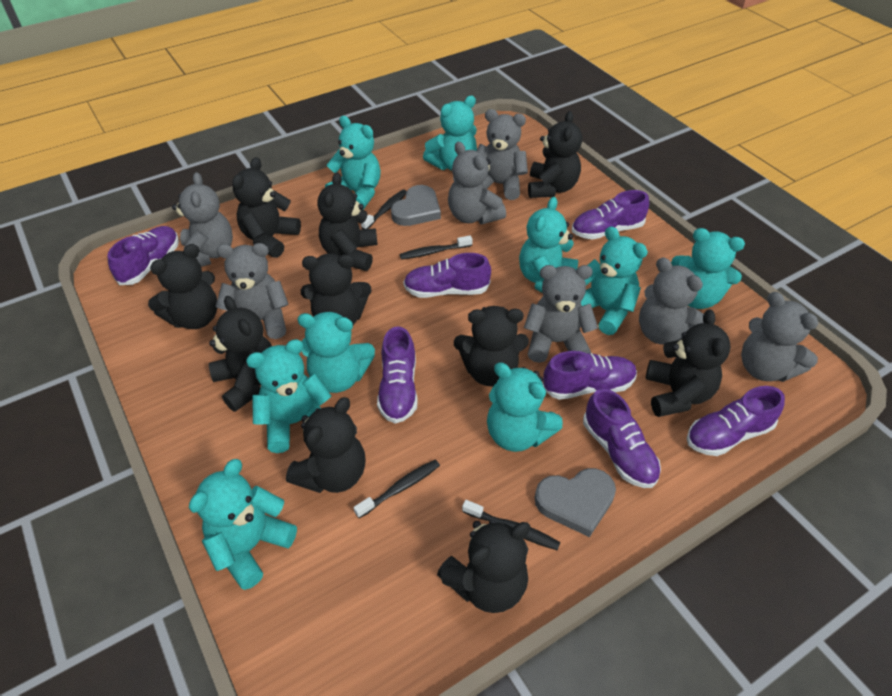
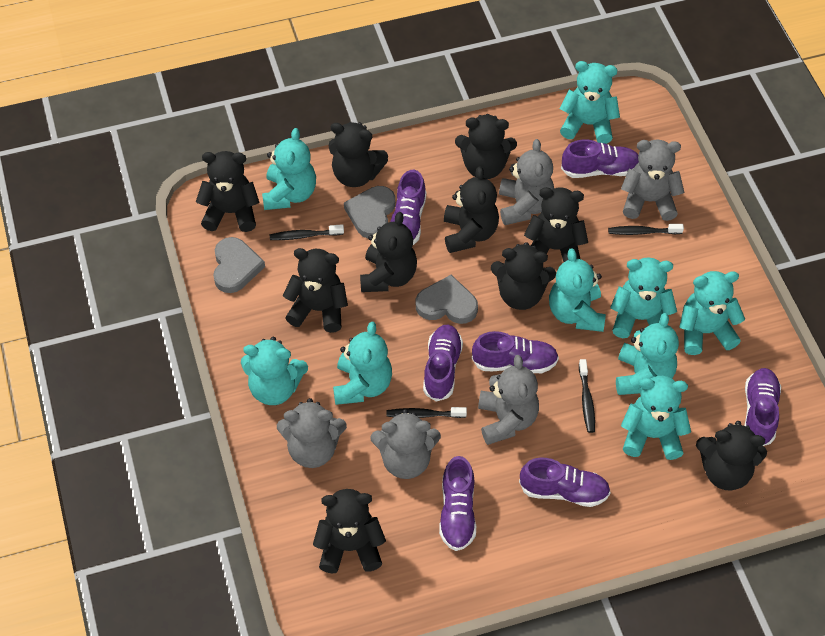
grey heart: [391,185,441,226] [535,468,616,537] = 2 -> [213,237,265,293] [344,186,395,238] [416,275,478,324] = 3
grey teddy bear: [172,172,233,267] [215,243,289,339] [448,142,506,224] [476,109,528,200] [524,265,598,363] [639,257,704,344] [741,292,819,382] = 7 -> [277,398,347,468] [371,409,441,479] [478,355,539,445] [499,139,554,225] [621,140,685,221] = 5

